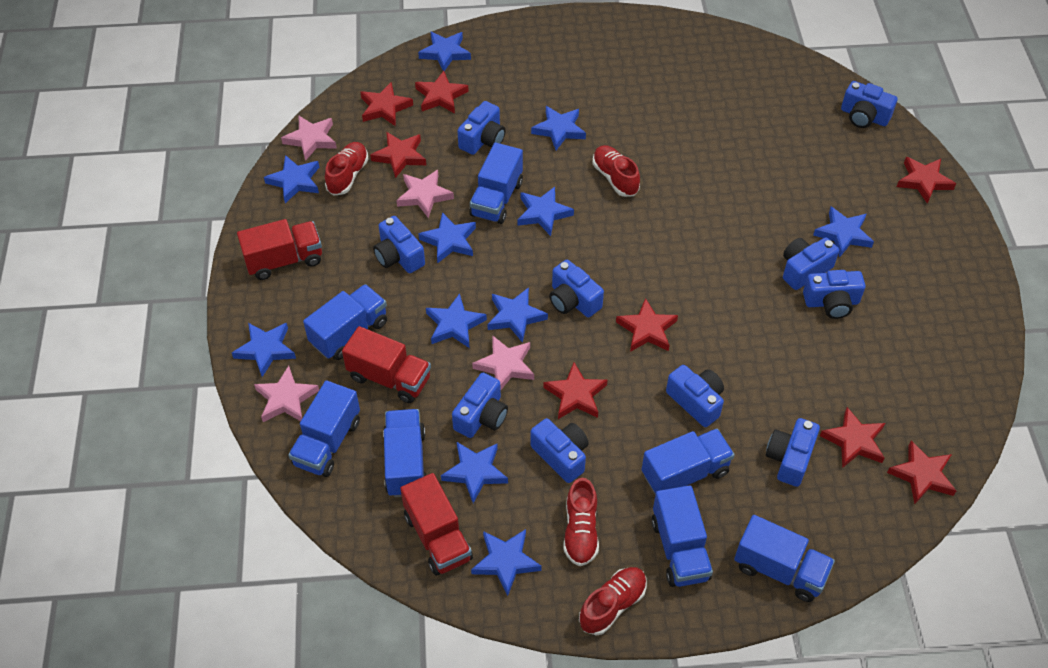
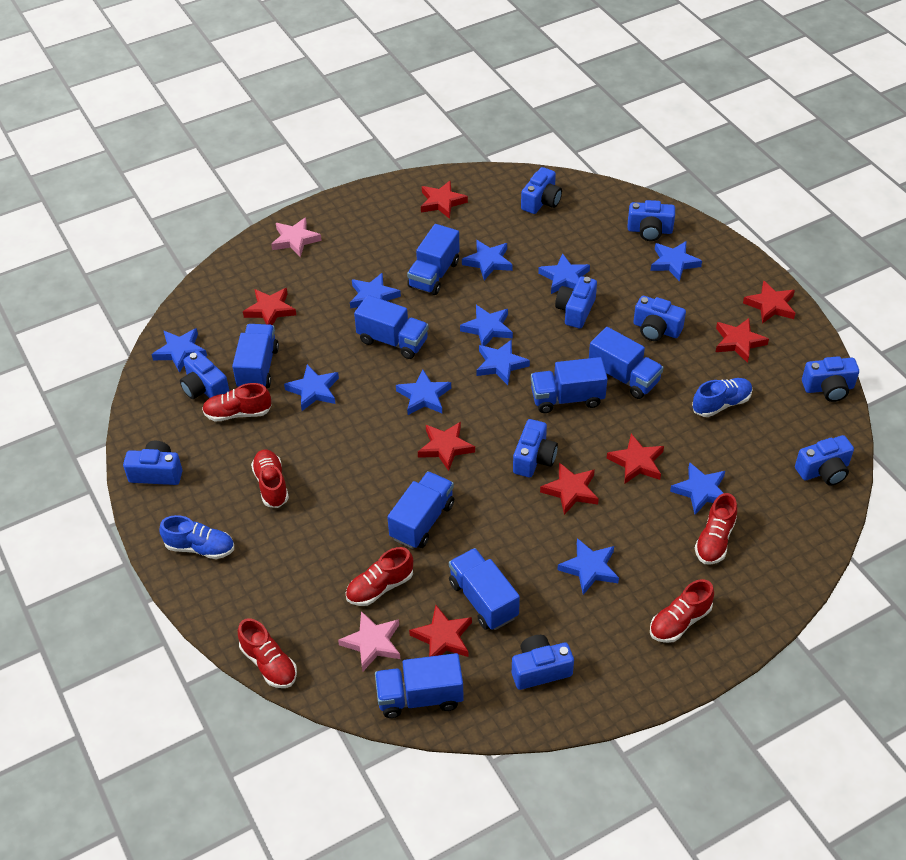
blue shoe: none = 0 -> [159,515,234,559] [692,378,753,417] = 2
blue truck: [288,381,360,477] [303,284,387,360] [383,409,426,497] [469,143,523,224] [642,429,735,495] [651,485,713,587] [734,515,835,602] = 7 -> [232,324,279,388] [354,295,429,359] [375,653,464,718] [387,471,454,549] [407,224,460,295] [449,548,520,630] [531,357,608,413] [589,327,664,399] = 8
pink star: [254,366,319,422] [281,115,337,161] [396,170,454,218] [472,336,534,389] = 4 -> [271,217,322,257] [338,611,400,672] = 2
red shoe: [325,142,369,196] [563,478,599,566] [579,567,647,635] [592,145,640,197] = 4 -> [202,383,271,421] [238,618,297,688] [251,449,289,508] [346,547,413,606] [650,579,714,643] [695,493,737,565] = 6
red truck: [237,219,322,280] [342,326,431,403] [400,473,473,575] = 3 -> none = 0

